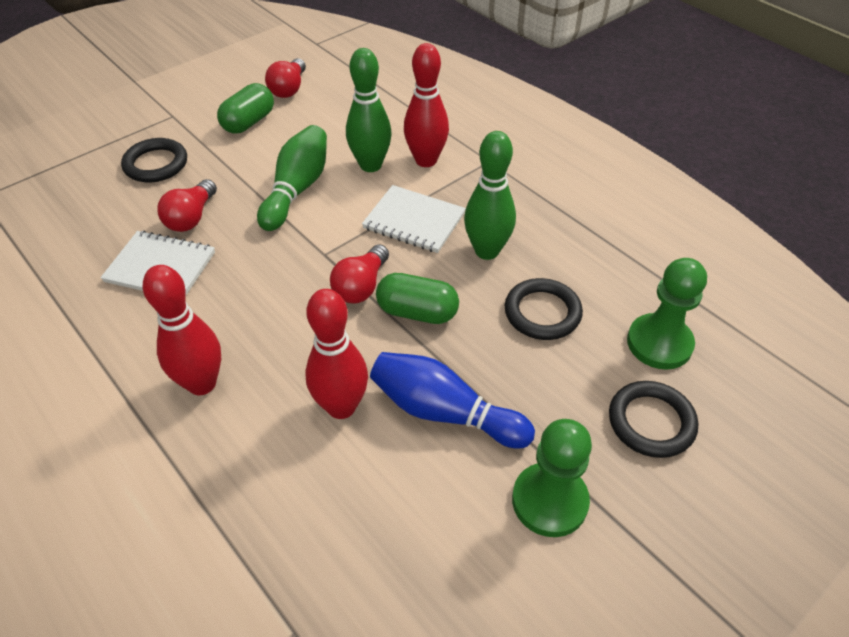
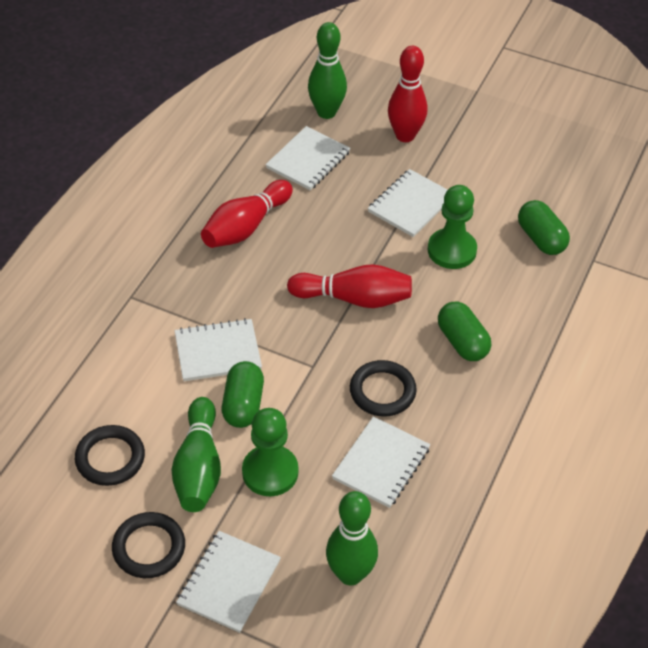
blue bowling pin: [370,352,535,448] = 1 -> none = 0
green capsule: [217,83,274,134] [376,273,459,324] = 2 -> [222,361,264,428] [438,302,491,361] [518,200,570,255] = 3
red light bulb: [157,179,217,232] [265,58,306,98] [330,244,389,304] = 3 -> none = 0
white notebook: [100,231,215,295] [362,185,466,253] = 2 -> [174,318,262,381] [176,531,281,633] [266,126,350,191] [332,416,430,508] [368,169,448,237] = 5

